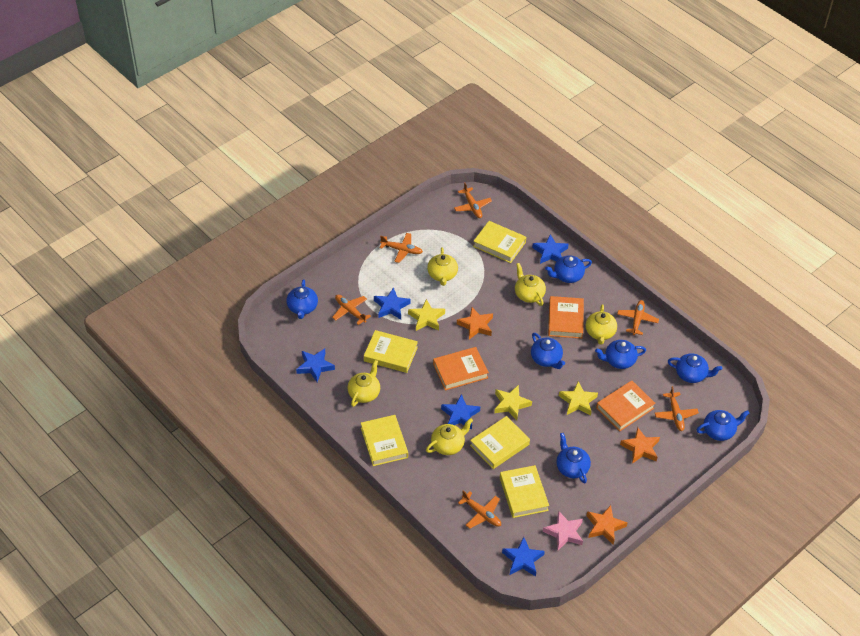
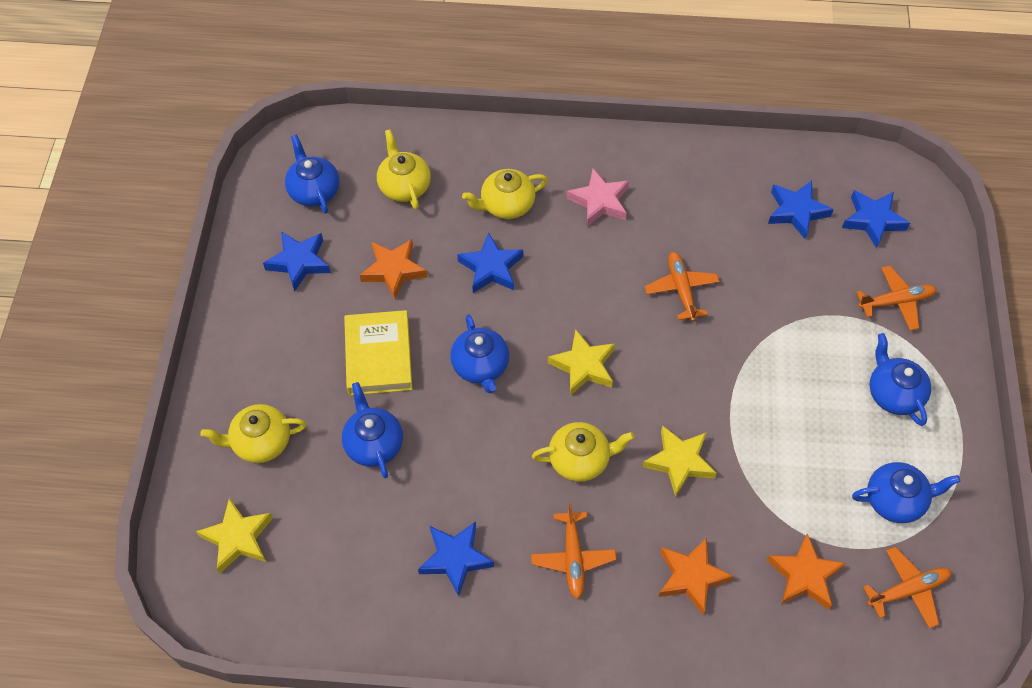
blue teapot: [287,279,318,319] [531,333,565,369] [545,256,592,283] [556,433,591,483] [595,340,646,369] [668,353,722,383] [697,410,750,441] = 7 -> [285,135,339,214] [342,382,403,478] [450,314,509,393] [852,462,960,523] [870,333,931,426] = 5
orange book: [433,347,489,391] [548,296,584,339] [596,381,656,431] = 3 -> none = 0
orange plane: [332,295,371,325] [380,233,423,263] [454,182,492,218] [458,490,501,529] [617,300,659,335] [655,386,699,431] = 6 -> [531,503,616,599] [644,252,720,321] [856,266,937,330] [863,547,951,628] = 4
yellow book: [361,415,408,466] [364,330,418,373] [470,416,530,469] [473,221,526,263] [500,465,549,518] = 5 -> [344,310,412,395] = 1
yellow teapot: [347,360,380,407] [426,418,473,455] [427,247,458,286] [515,263,546,306] [586,304,617,345] = 5 -> [200,404,306,463] [377,129,431,210] [462,169,548,219] [532,422,635,482] = 4

